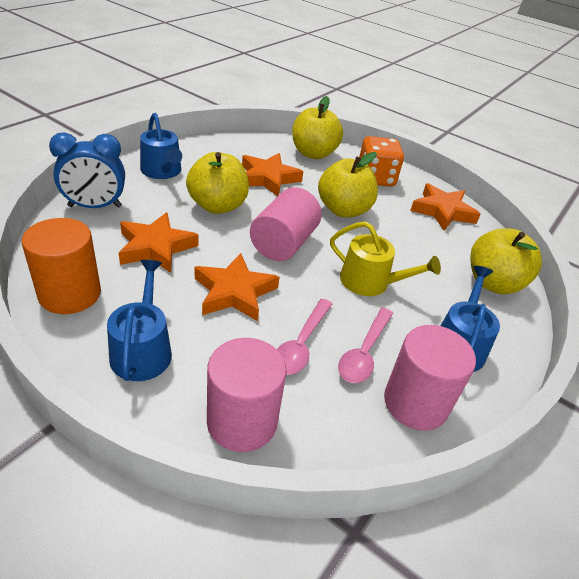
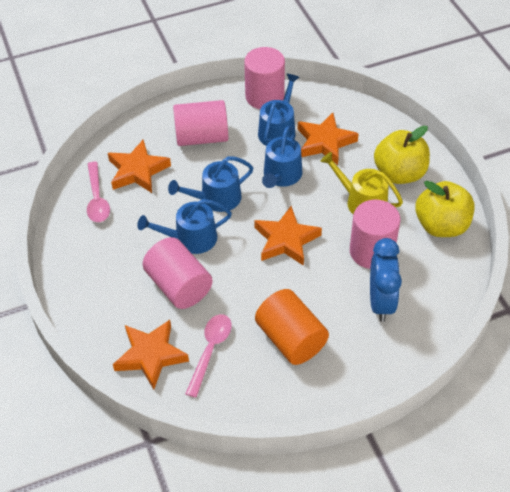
blue watering can: [107,260,172,381] [140,113,182,179] [440,266,500,372] = 3 -> [137,199,232,254] [168,156,253,212] [258,74,299,146] [262,126,303,188] = 4
orange dice: [359,136,404,187] = 1 -> none = 0
pink cylinder: [207,338,287,452] [250,187,322,261] [384,325,476,431] = 3 -> [143,237,213,309] [173,100,228,146] [244,47,285,109] [350,200,401,269] = 4
yellow apple: [186,152,249,214] [292,96,343,159] [318,152,378,217] [470,229,542,294] = 4 -> [374,126,430,184] [415,181,475,237] = 2

